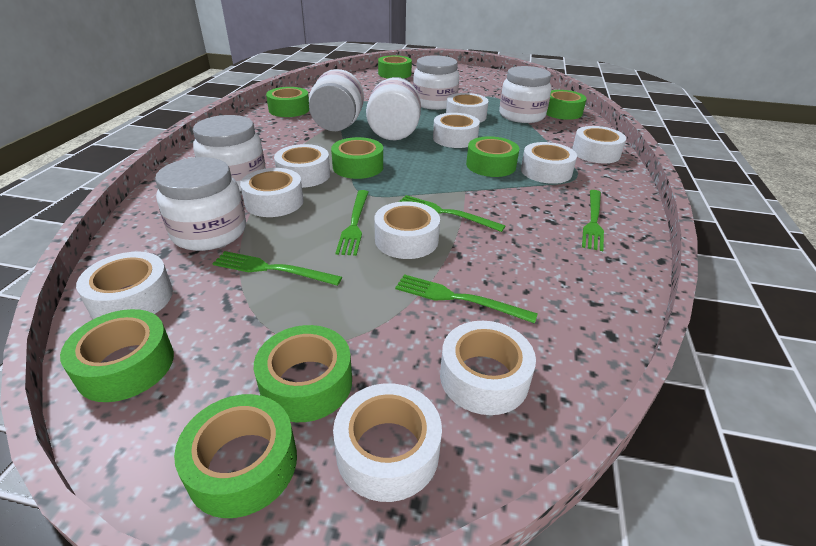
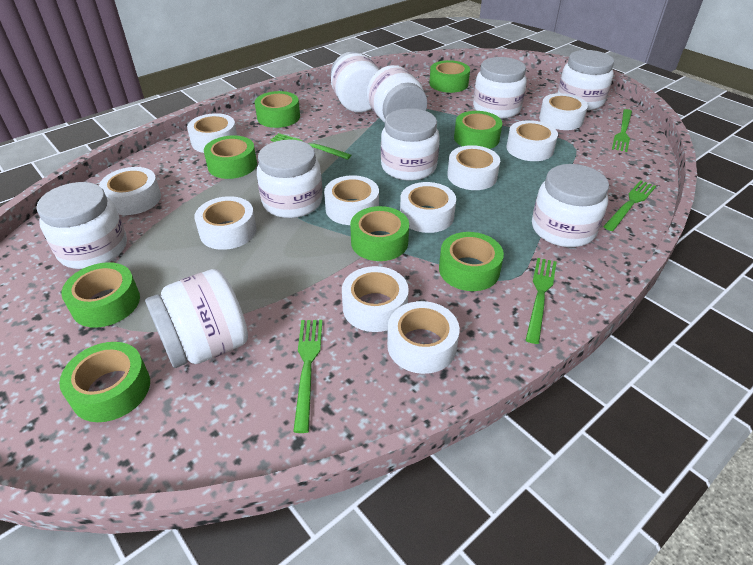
white jar: [155,157,246,251] [193,115,266,191] [309,69,364,131] [366,77,421,140] [413,55,459,110] [499,66,551,123] = 6 -> [36,182,127,269] [145,269,248,368] [257,140,323,218] [331,51,380,113] [367,65,427,123] [381,108,440,181] [473,57,527,119] [532,164,609,247] [558,50,614,110] = 9

